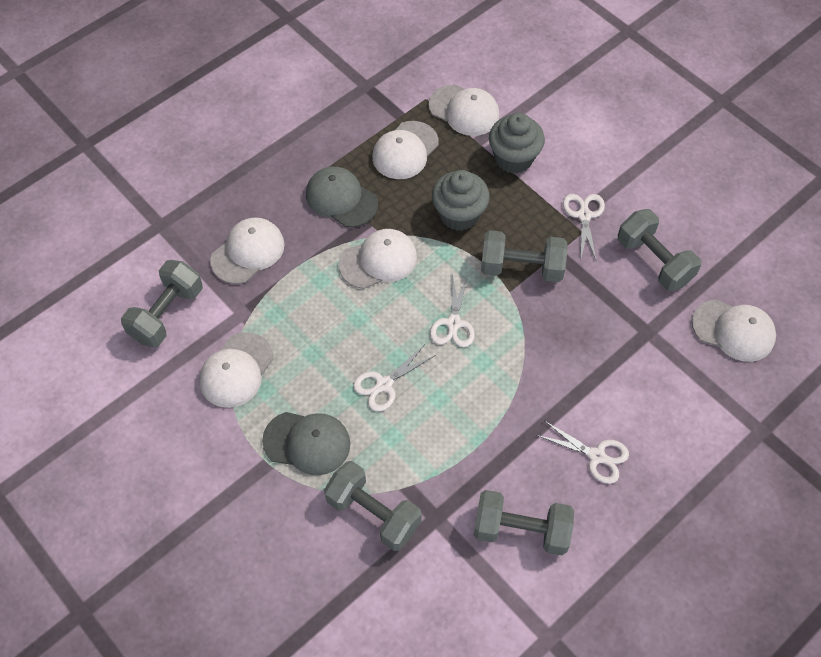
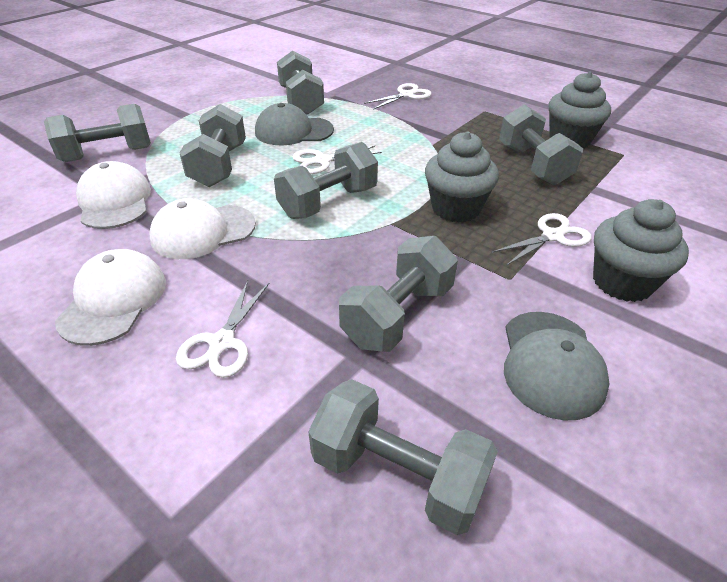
grey cupcake: [432,170,490,231] [489,113,545,174] = 2 -> [425,131,499,222] [549,71,611,149] [593,199,689,302] = 3
grey dumbbell: [121,260,203,347] [324,461,422,551] [474,490,574,555] [481,230,568,282] [618,209,701,291] = 5 -> [44,104,151,162] [179,104,246,187] [274,142,378,219] [277,50,324,115] [308,379,498,535] [339,236,458,352] [499,104,583,185] = 7
white cap: [199,332,273,408] [210,218,285,284] [339,229,417,289] [372,121,439,179] [429,84,500,136] [692,299,776,362] = 6 -> [55,249,166,346] [76,161,151,229] [149,198,256,259] = 3

